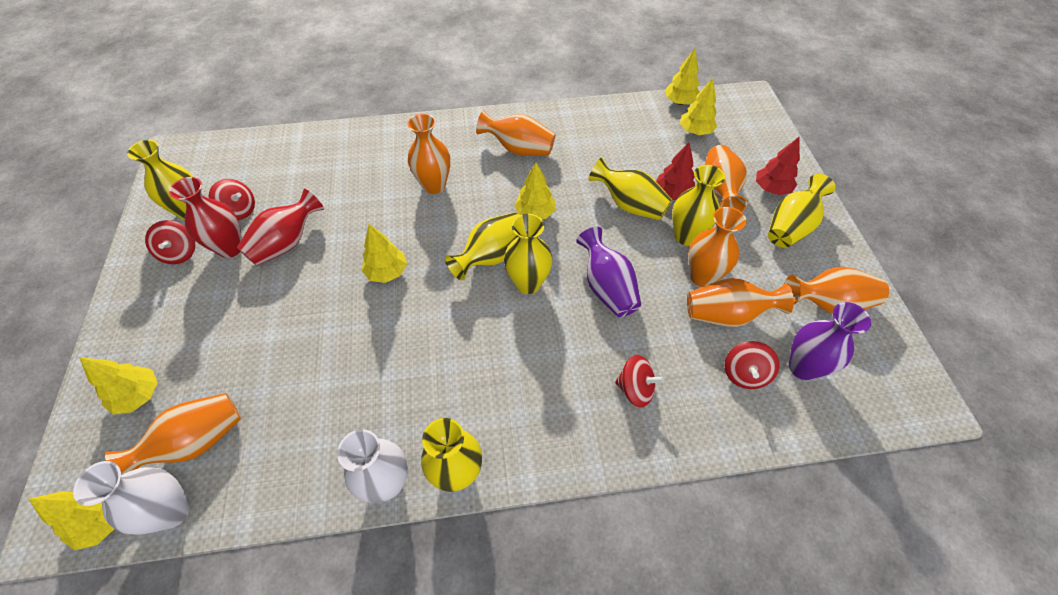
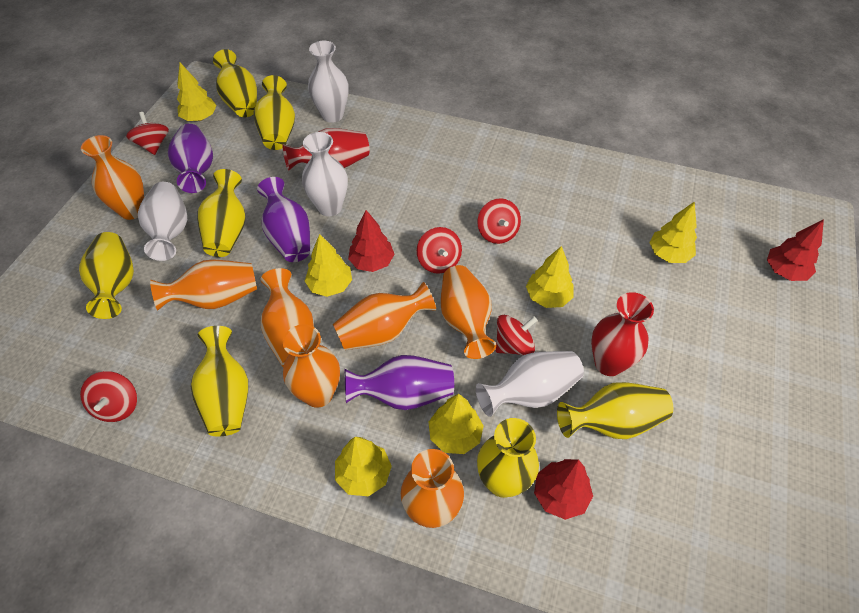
purple vase: [576,227,641,317] [789,302,871,380] = 2 -> [168,124,213,193] [257,177,310,262] [344,355,454,410] = 3
red spinning top: [145,220,195,264] [209,179,255,220] [615,355,665,408] [724,341,779,389] = 4 -> [80,371,137,422] [126,112,169,155] [417,227,462,274] [477,198,521,244] [495,315,538,355] = 5
red tree: [656,142,695,200] [756,137,800,195] = 2 -> [348,210,395,272] [534,459,593,520] [767,219,824,281] = 3
white vase: [73,461,190,535] [337,429,408,503] = 2 -> [138,182,187,261] [302,132,348,216] [308,41,349,123] [476,351,584,417] = 4

